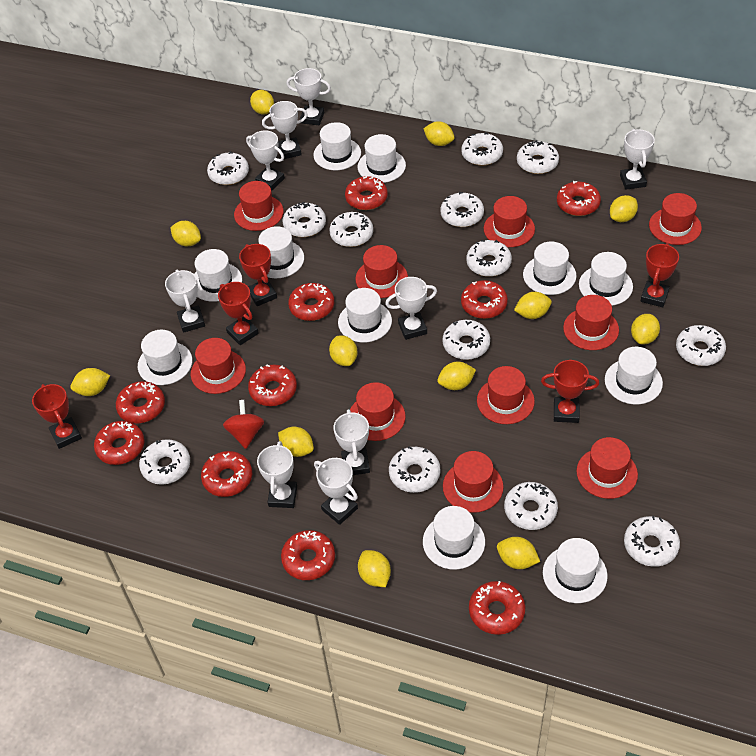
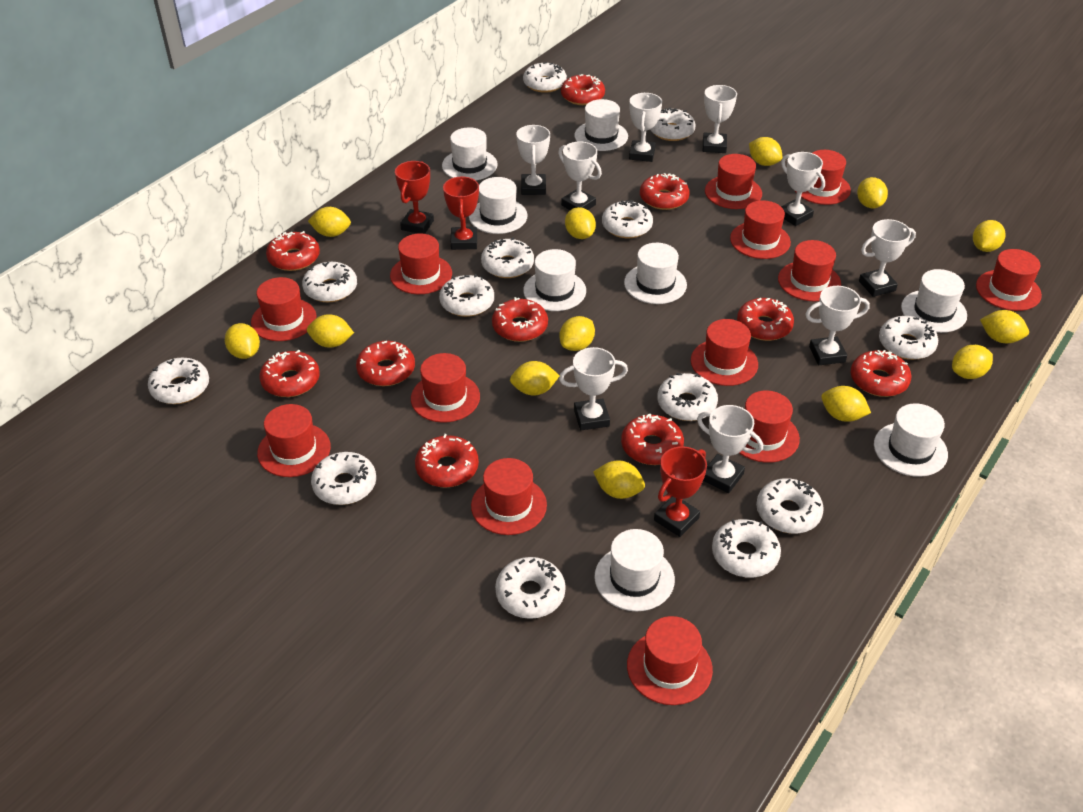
red hat: [191,338,246,394] [234,181,284,231] [350,382,406,441] [355,245,408,298] [443,451,504,513] [477,366,535,424] [484,196,535,247] [563,295,619,350] [576,437,638,499] [649,193,702,245] = 10 -> [251,277,316,341] [257,404,331,477] [390,233,452,294] [411,353,480,423] [471,458,547,535] [627,616,713,705] [691,319,758,386] [705,154,762,209] [730,200,791,259] [739,390,800,463] [778,240,841,301] [794,150,851,205] [976,249,1042,311] = 13
red spinning top: [223,400,264,449] = 1 -> none = 0
red trophy: [32,384,82,449] [218,282,259,345] [239,244,277,306] [541,360,599,423] [640,243,679,307] = 5 -> [395,161,434,234] [443,176,479,250] [654,446,707,537] = 3
white hat: [138,330,192,385] [194,249,242,302] [258,226,304,278] [313,122,361,170] [338,288,392,342] [358,134,406,183] [423,506,485,570] [523,242,576,295] [543,538,608,603] [579,252,633,306] [605,347,663,404] = 11 -> [442,127,498,180] [469,177,527,234] [523,249,586,311] [574,99,628,151] [595,529,675,611] [624,243,687,304] [874,403,948,477] [901,269,967,333] = 8
yellow lemon: [71,368,110,396] [170,221,201,246] [250,90,274,115] [278,427,314,457] [329,336,357,366] [358,550,391,587] [423,121,455,146] [437,362,476,390] [497,537,540,569] [514,292,552,319] [610,195,638,222] [631,314,660,345] = 12 -> [225,323,260,359] [307,314,354,348] [308,207,351,237] [510,361,560,395] [559,316,595,351] [565,207,596,239] [593,460,645,499] [749,137,782,166] [821,386,871,422] [857,177,888,208] [952,345,993,379] [973,220,1005,252] [980,310,1029,343] = 13

